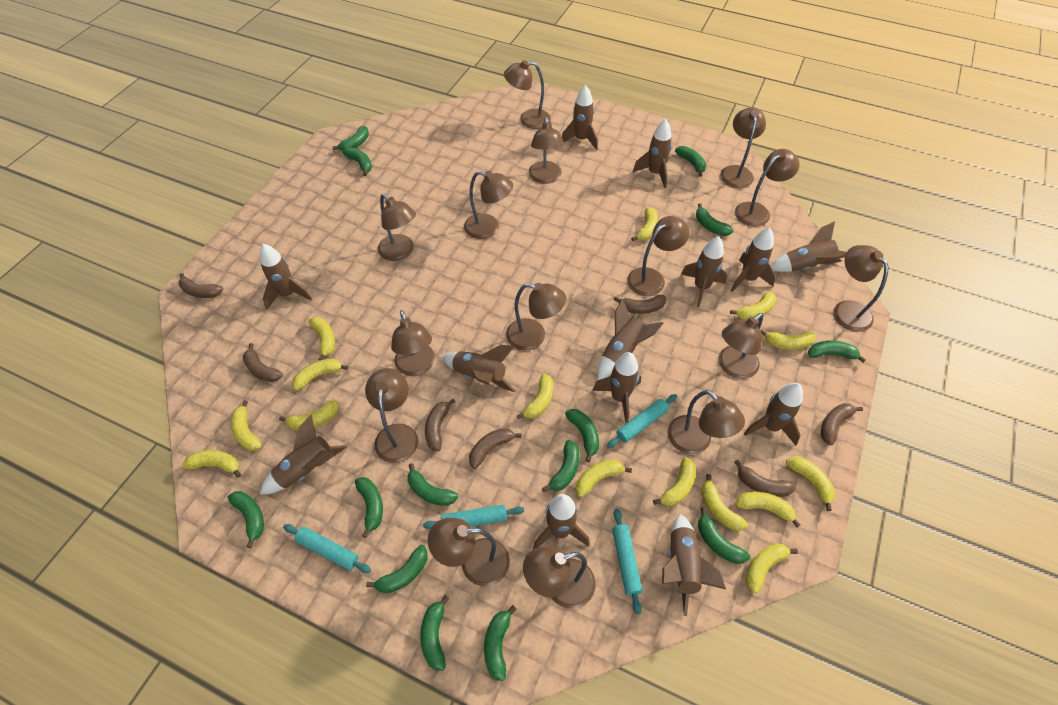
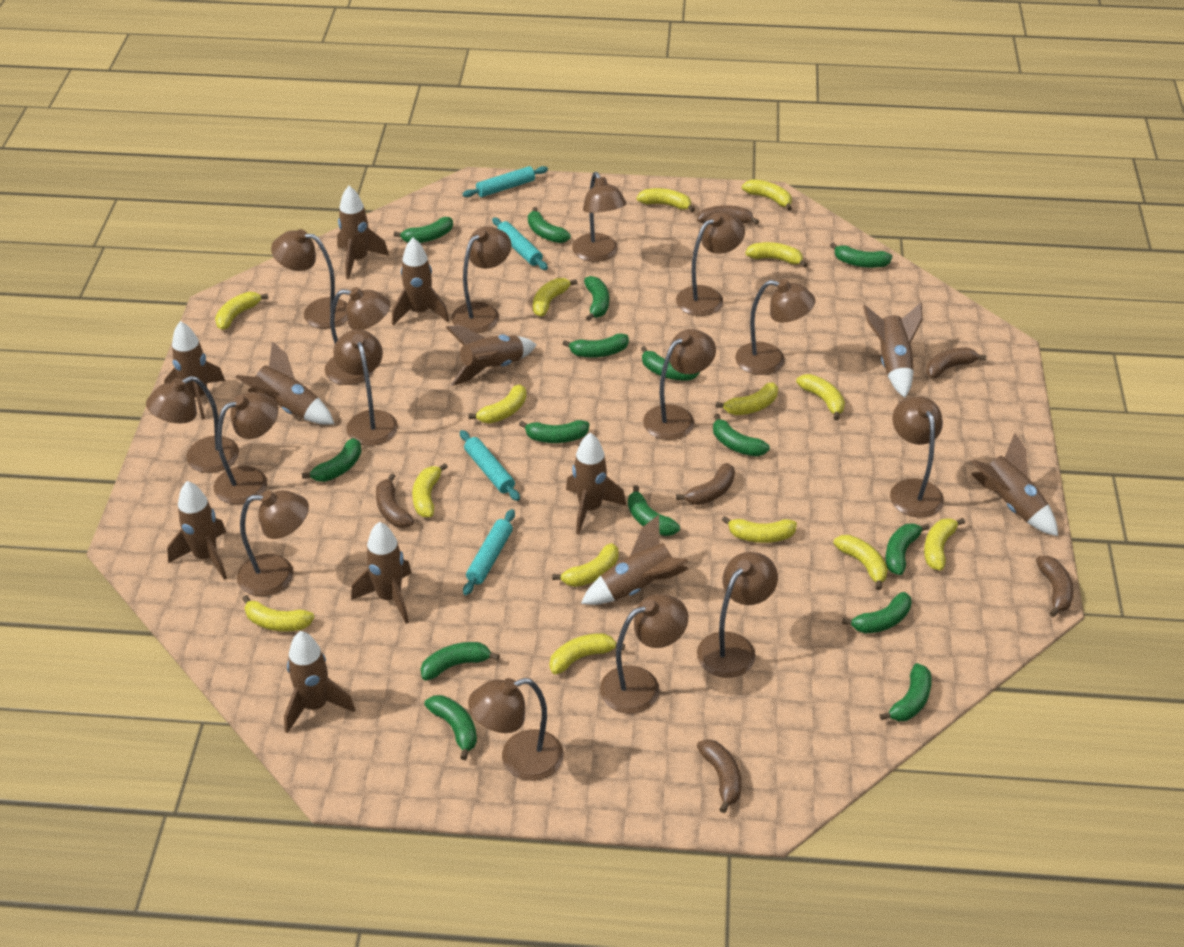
brown banana: [178,273,223,298] [243,343,283,382] [425,399,456,451] [469,428,521,469] [614,295,666,314] [735,460,796,497] [821,403,863,445] = 7 -> [376,473,414,528] [676,463,735,505] [697,205,759,224] [697,739,741,813] [926,348,987,378] [1036,556,1074,617] = 6
brown rocket: [260,244,312,310] [260,414,347,494] [442,345,516,392] [533,494,590,549] [562,85,598,150] [592,352,641,423] [597,299,664,380] [633,119,672,188] [662,514,726,616] [681,236,727,307] [730,227,776,292] [744,383,803,446] [771,221,847,272] = 13 -> [164,321,225,420] [167,481,227,580] [235,341,334,425] [284,631,355,733] [337,186,389,279] [351,522,412,624] [392,238,449,325] [446,326,536,386] [566,433,626,534] [581,515,688,605] [863,302,922,398] [971,433,1058,536] = 12
green banana: [227,491,264,548] [332,126,369,151] [342,147,372,176] [355,477,383,538] [366,545,428,594] [407,463,458,506] [420,595,449,671] [484,605,517,681] [542,440,579,492] [565,409,599,462] [675,146,706,177] [696,203,734,236] [698,507,750,564] [808,340,866,363] = 14 -> [302,438,362,482] [394,217,453,243] [421,642,500,680] [424,695,477,760] [519,420,589,443] [528,207,571,243] [562,333,629,358] [584,276,609,321] [628,485,680,536] [641,346,700,381] [713,414,770,456] [830,242,892,268] [842,592,912,634] [880,663,932,721] [885,523,930,575] = 15

